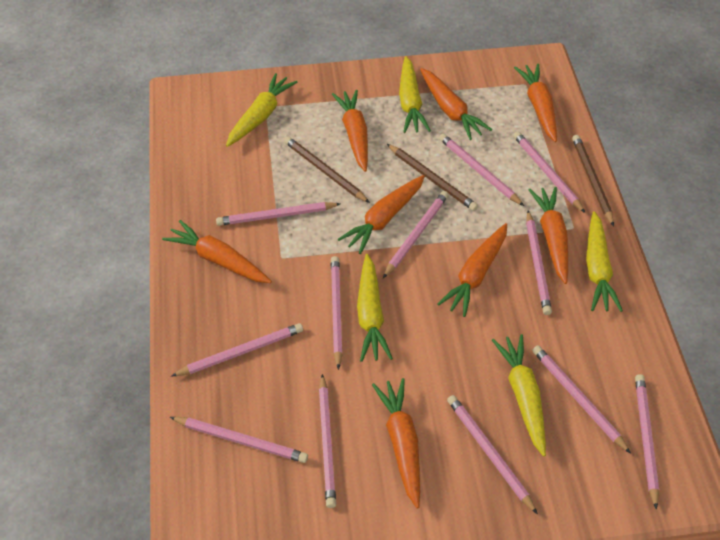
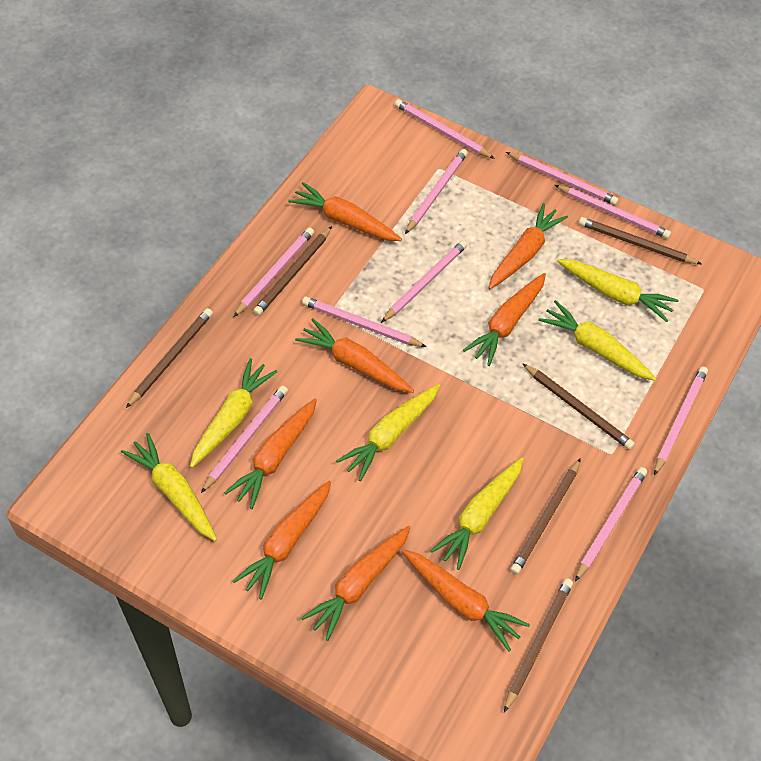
brown pencil: [284,136,370,203] [387,144,478,211] [572,135,614,227] = 3 -> [126,308,213,408] [253,226,332,316] [504,578,573,712] [510,458,581,574] [522,363,635,450] [579,217,701,264] = 6
pink pencil: [170,417,308,463] [171,323,303,376] [216,202,340,226] [319,374,336,508] [331,256,343,370] [383,191,449,278] [439,134,524,206] [447,395,538,515] [513,131,585,213] [526,211,552,315] [532,345,631,454] [635,374,659,510] = 12 -> [201,386,288,493] [234,227,314,317] [302,297,427,347] [381,240,467,323] [395,99,495,159] [405,149,468,234] [506,152,619,205] [555,185,671,239] [575,467,647,581] [654,366,708,475] = 10
yellow carrot: [226,73,298,147] [357,254,393,362] [399,56,431,133] [492,334,546,457] [586,211,623,312] = 5 -> [121,433,217,541] [190,358,277,468] [336,384,440,481] [430,457,523,570] [539,300,656,381] [557,259,679,322] = 6

